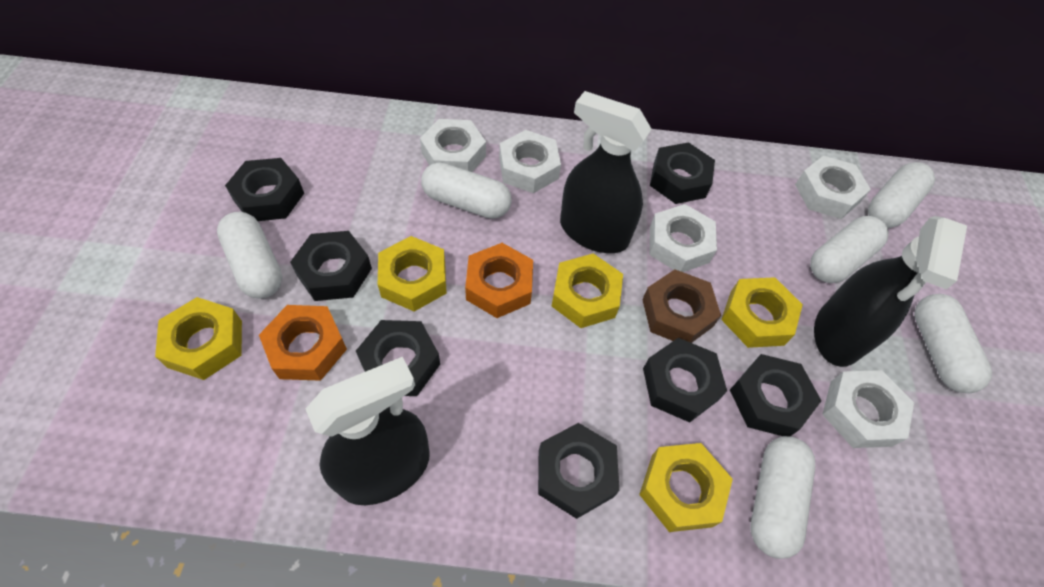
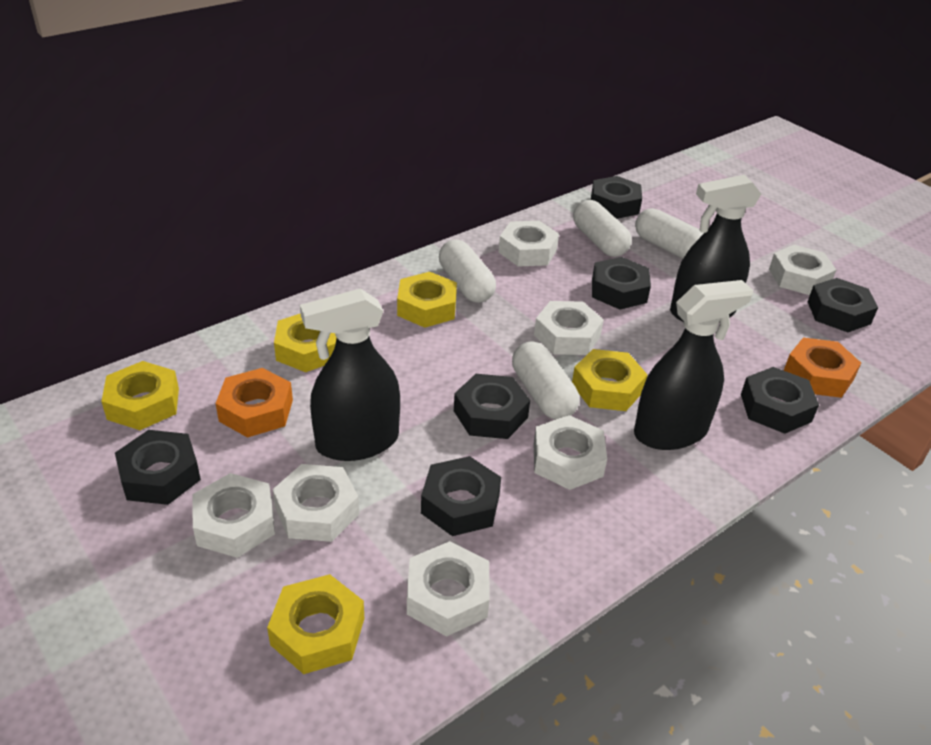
brown nut: [642,269,721,343] = 1 -> none = 0
white capsule: [217,212,282,299] [421,162,512,219] [751,436,815,559] [810,216,889,283] [868,162,935,228] [914,294,992,393] = 6 -> [439,240,496,303] [512,341,579,420] [573,200,632,257] [635,208,704,259] = 4
white nut: [420,119,486,172] [499,130,561,193] [649,204,717,272] [795,156,871,219] [822,370,914,448] = 5 -> [192,473,275,558] [273,464,359,542] [407,541,490,637] [499,221,559,267] [533,415,607,490] [534,301,604,355] [769,245,836,295] = 7

